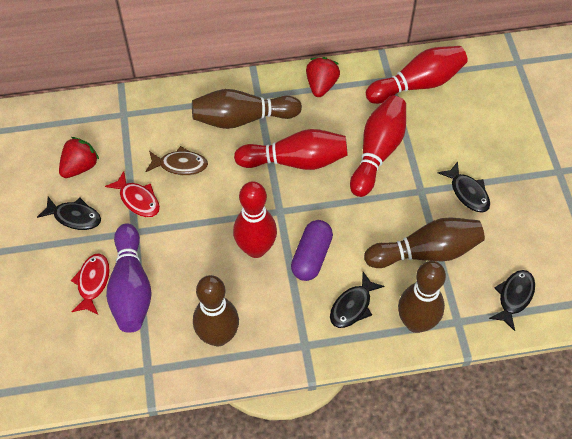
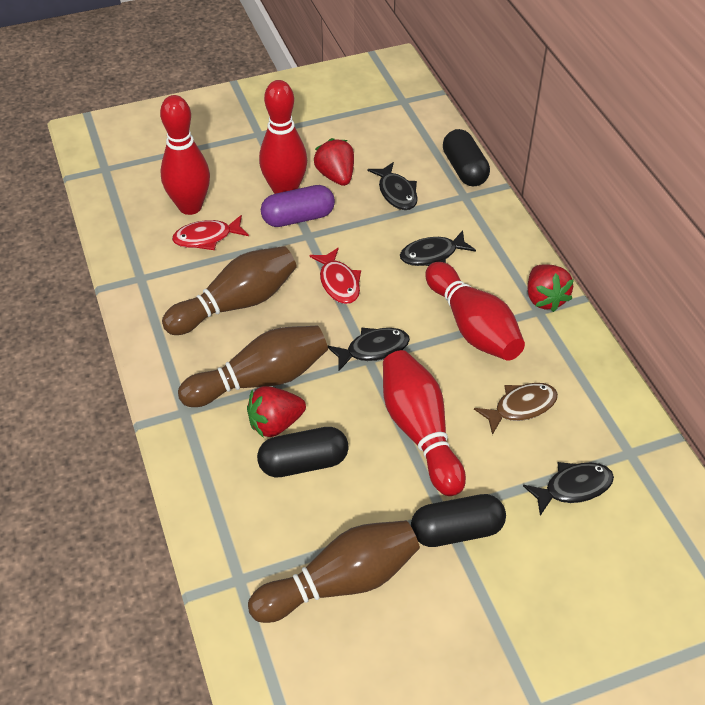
black capsule: none = 0 -> [257,427,349,478] [411,494,506,547] [443,129,490,186] = 3
brown bowling pin: [192,89,302,129] [193,275,239,346] [364,217,485,268] [398,261,446,333] = 4 -> [162,246,297,335] [178,325,328,407] [248,520,420,623] = 3
purple bowling pin: [106,223,152,333] = 1 -> none = 0
red strawberry: [59,137,99,178] [306,57,340,97] = 2 -> [247,386,306,438] [314,138,354,186] [528,264,574,312] = 3

